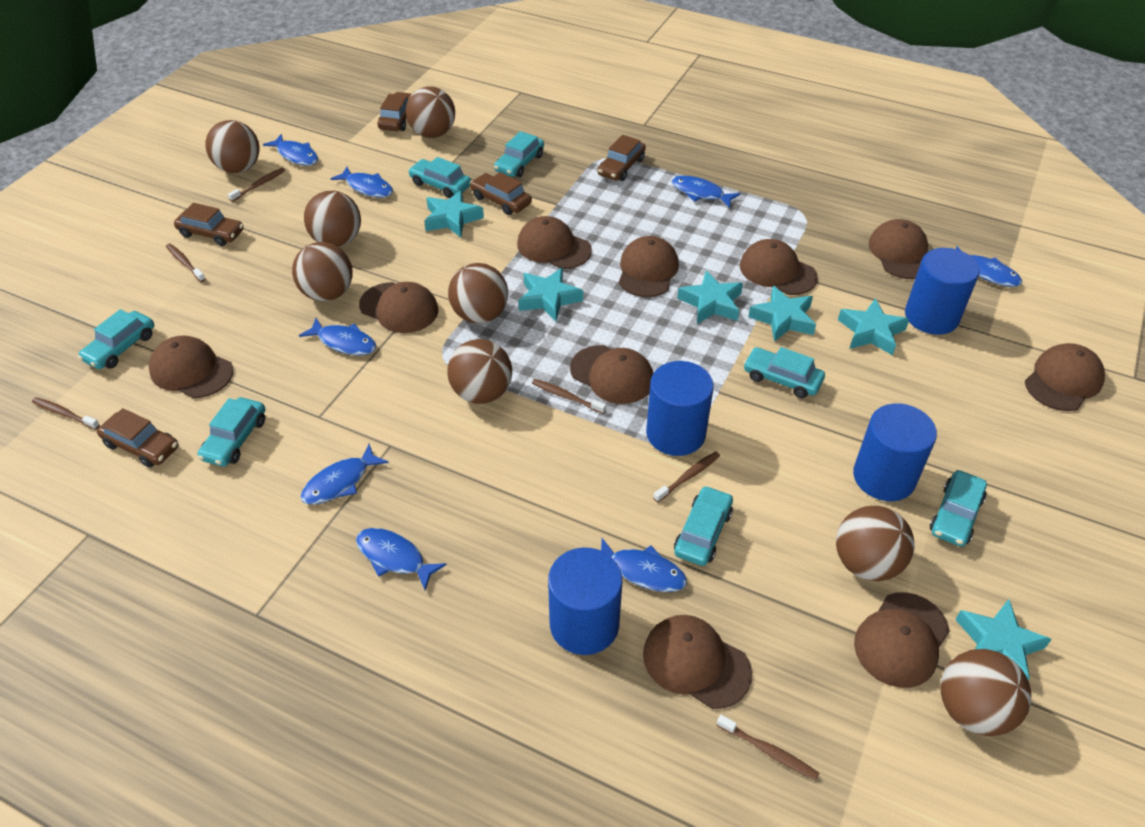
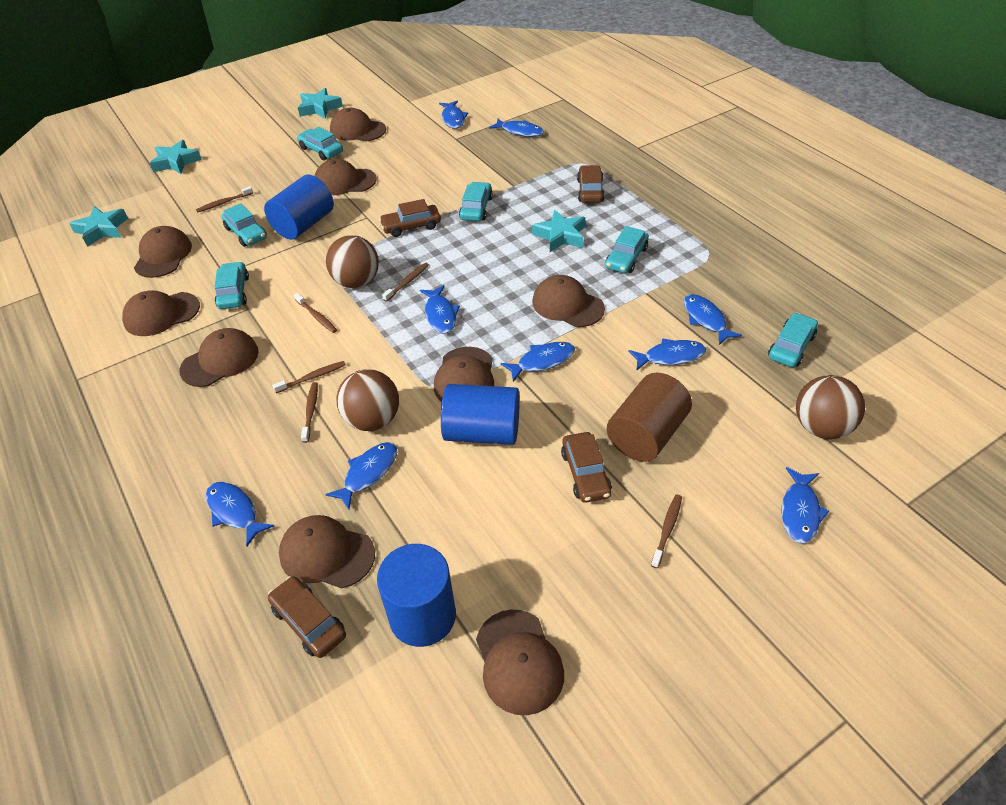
blue cylinder: [548,548,622,655] [646,361,714,456] [853,403,937,501] [905,248,980,335] = 4 -> [264,175,334,240] [377,544,456,647] [441,384,520,445] = 3
blue fish: [263,134,318,166] [299,318,377,355] [300,444,389,504] [330,167,393,198] [356,528,447,590] [601,538,687,592] [671,176,740,208] [956,246,1022,287] = 8 -> [206,482,274,546] [325,442,397,509] [420,285,460,333] [439,101,468,129] [489,118,544,137] [500,342,575,382] [628,338,706,371] [684,294,742,345] [781,467,829,543] = 9
brown ball: [205,120,260,173] [292,242,353,301] [304,191,361,247] [406,86,455,138] [447,339,512,404] [448,263,508,323] [836,506,914,581] [940,649,1031,736] = 8 -> [326,235,379,288] [336,369,399,431] [796,375,865,439] = 3
brown cap: [149,335,234,398] [359,282,438,333] [517,216,592,269] [570,345,653,404] [619,236,679,297] [643,615,752,709] [740,239,818,295] [854,592,950,688] [868,219,928,279] [1025,343,1105,411] = 10 -> [122,290,200,336] [134,226,192,278] [179,328,259,387] [279,515,375,589] [314,159,377,195] [330,108,386,142] [434,347,494,402] [476,609,564,715] [532,275,605,327] = 9
brown car: [97,408,179,468] [174,203,244,246] [377,92,412,131] [470,172,532,215] [597,135,646,181] = 5 -> [268,576,346,658] [379,199,441,237] [561,432,612,503] [577,165,605,203] = 4
brown cylinder: none = 0 -> [607,373,692,462] = 1
turquoise car: [78,309,154,369] [198,397,265,467] [408,157,471,198] [494,131,544,177] [674,486,733,566] [743,347,825,398] [930,470,987,547] = 7 -> [214,262,249,309] [221,203,267,247] [297,127,343,160] [459,182,493,221] [605,226,649,273] [768,313,818,367] = 6
turquoise star: [424,190,484,237] [518,267,583,321] [677,270,743,324] [748,286,816,342] [838,298,910,355] [955,599,1052,680] = 6 -> [69,206,128,247] [150,140,202,174] [298,88,343,119] [532,210,585,252] = 4

